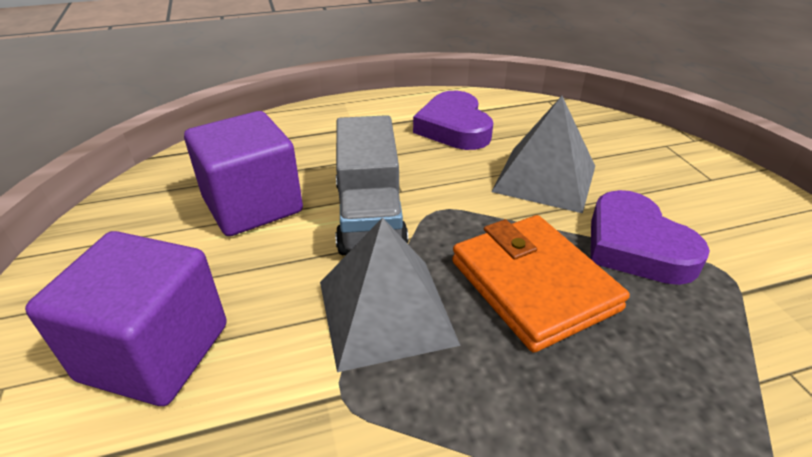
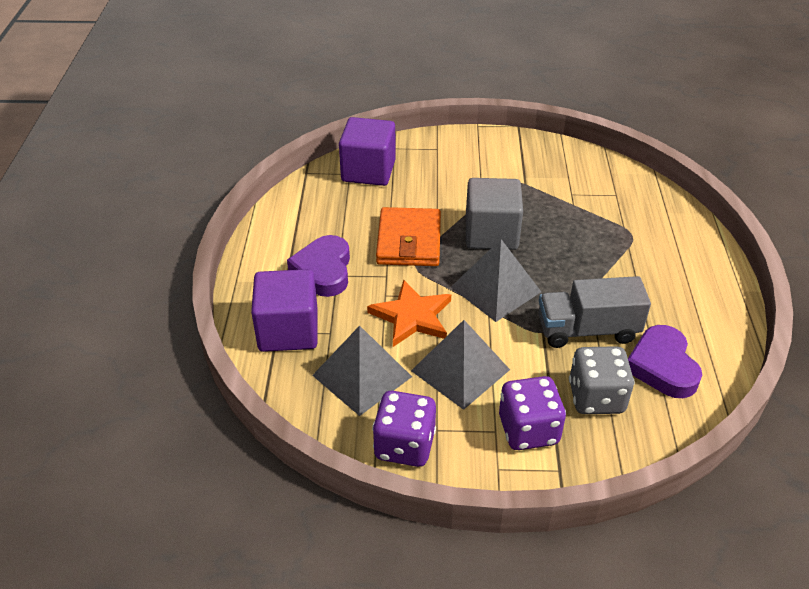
grey cube: none = 0 -> [466,178,523,250] = 1
grey dice: none = 0 -> [569,346,634,414] = 1
grey pyramid: [320,217,461,372] [491,96,595,213] = 2 -> [312,326,412,416] [411,320,510,410] [451,239,541,322] = 3
orange star: none = 0 -> [367,280,451,347] = 1
purple dice: none = 0 -> [372,391,436,467] [499,376,566,450] = 2

